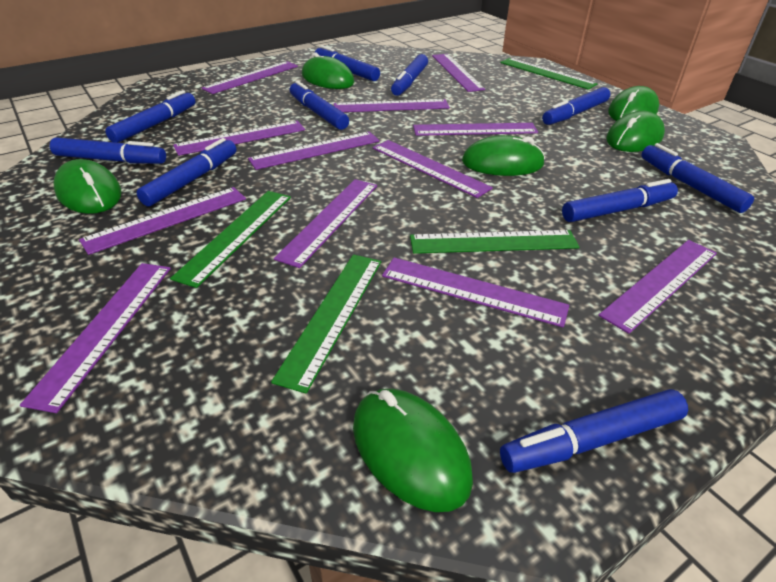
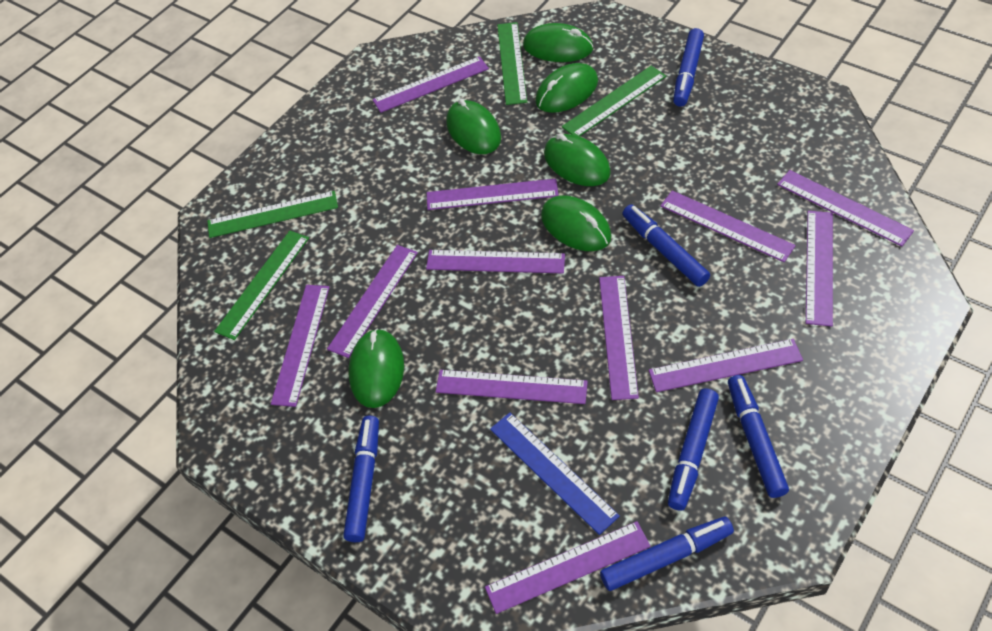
blue marker: [50,137,166,164] [105,90,195,143] [136,138,236,206] [290,81,349,130] [315,45,380,81] [391,54,428,96] [500,389,688,473] [542,87,610,125] [562,179,678,222] [641,143,754,213] = 10 -> [343,415,379,542] [600,517,734,591] [623,204,710,287] [668,388,719,511] [673,28,704,107] [728,375,789,498] = 6
blue ruler: none = 0 -> [490,413,620,535] = 1

